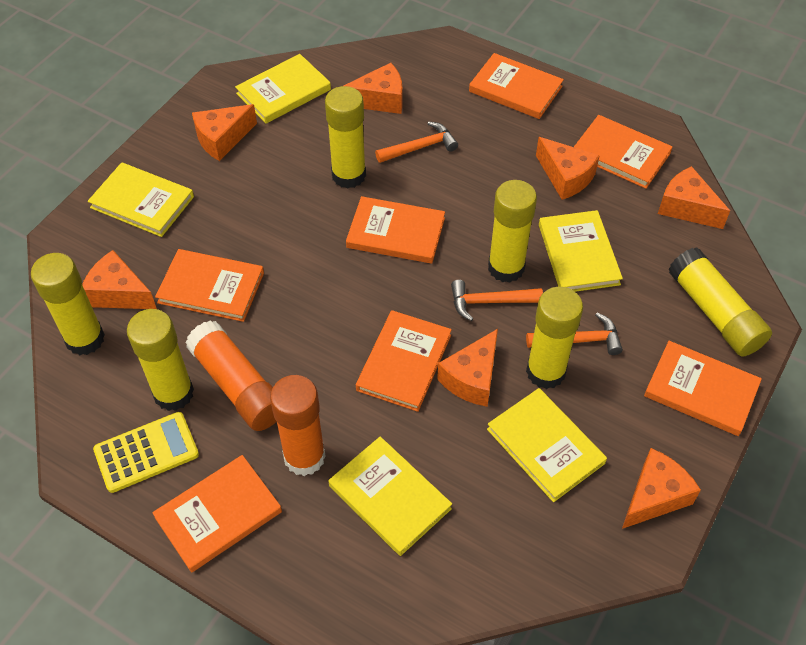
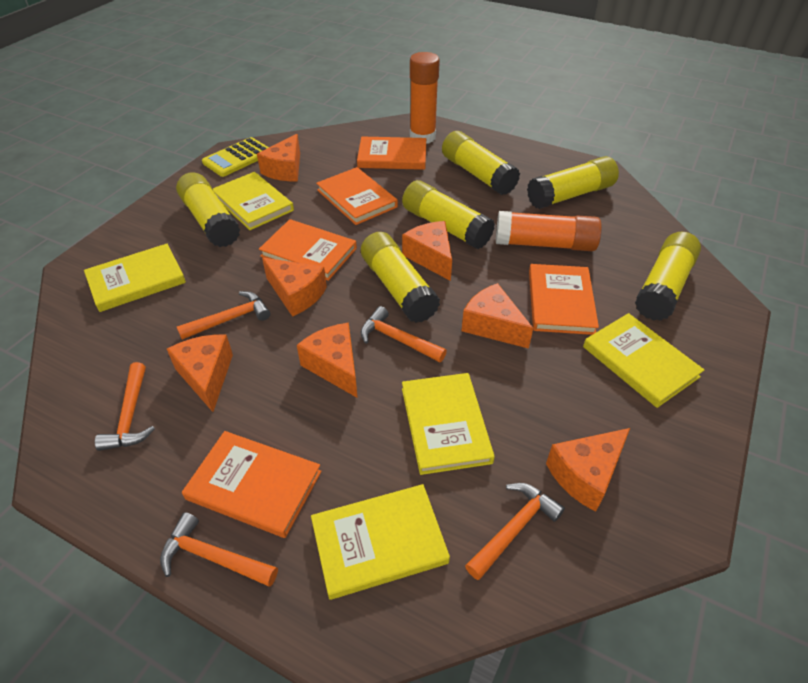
orange book: [152,455,282,572] [155,249,264,322] [346,196,445,264] [356,310,452,412] [469,53,564,119] [574,115,672,189] [644,341,762,436] = 7 -> [182,431,321,538] [259,219,357,281] [316,167,398,225] [357,137,426,170] [529,264,599,335] = 5
orange hammer: [375,121,458,163] [451,280,543,321] [526,313,623,355] = 3 -> [95,362,155,451] [160,512,278,587] [177,291,270,340] [361,306,447,362] [465,483,565,580] = 5

